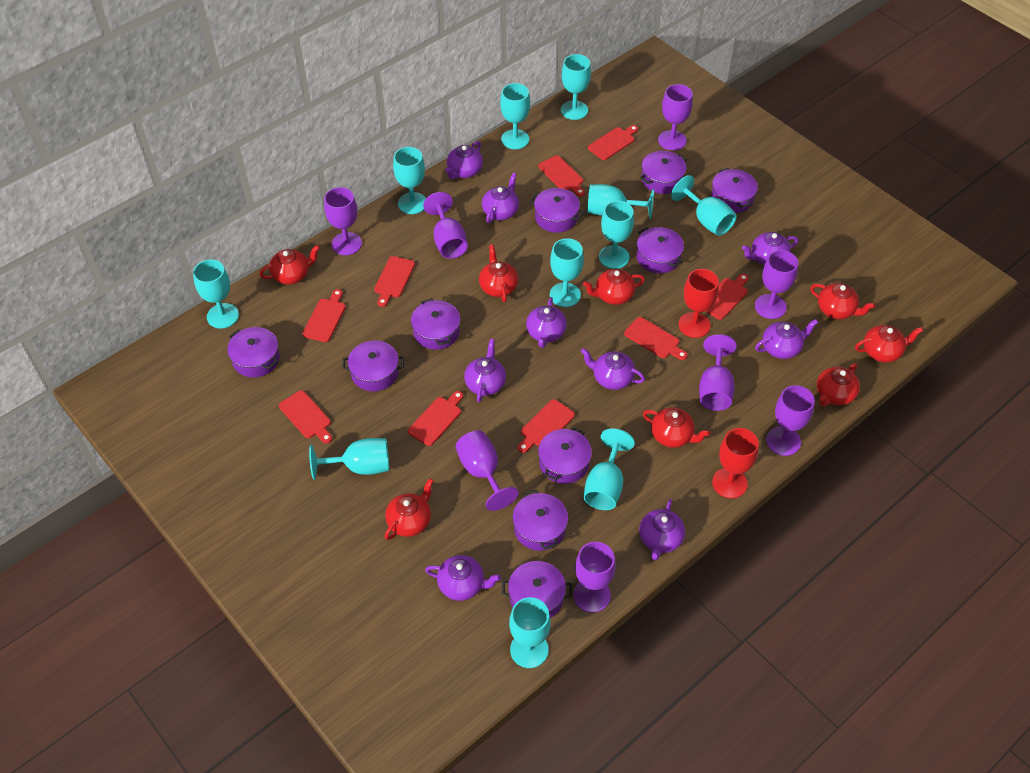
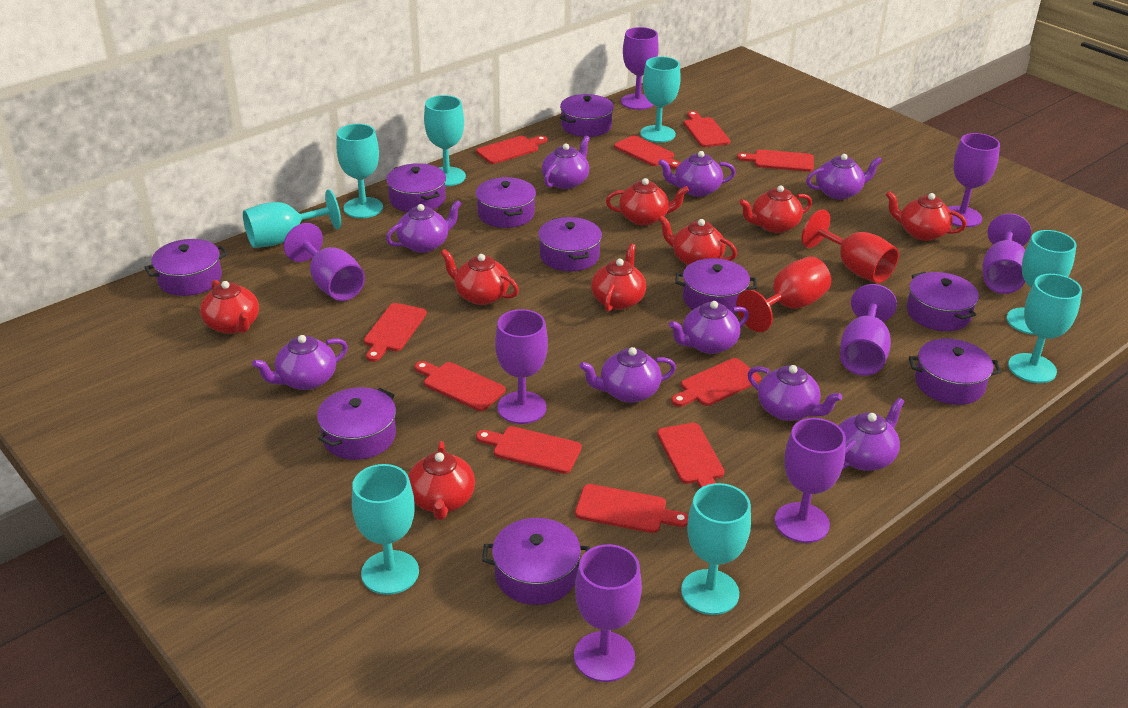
red cutting board: [279,390,332,444] [303,289,346,342] [374,256,415,307] [408,391,463,446] [518,399,575,453] [539,155,585,196] [588,125,638,160] [624,317,687,360] [705,274,749,320] = 9 -> [364,303,427,362] [415,361,505,411] [476,136,547,164] [476,426,582,474] [575,484,688,533] [614,135,680,169] [657,423,725,488] [671,358,761,407] [684,111,730,147] [737,150,814,172] = 10
turquoise goblet: [193,259,239,329] [309,438,389,480] [393,147,426,214] [500,83,530,149] [509,597,551,668] [550,238,584,307] [561,54,591,120] [583,429,635,510] [587,184,654,219] [599,201,634,269] [671,175,737,236] = 11 -> [243,189,341,248] [336,124,383,218] [352,464,419,595] [424,95,466,186] [640,57,681,143] [681,483,751,615] [1007,230,1077,335] [1008,274,1082,383] = 8

